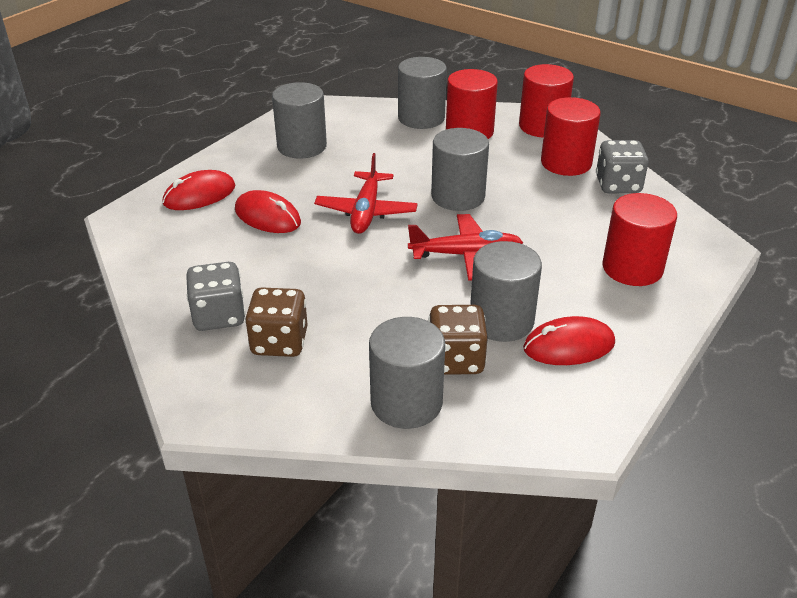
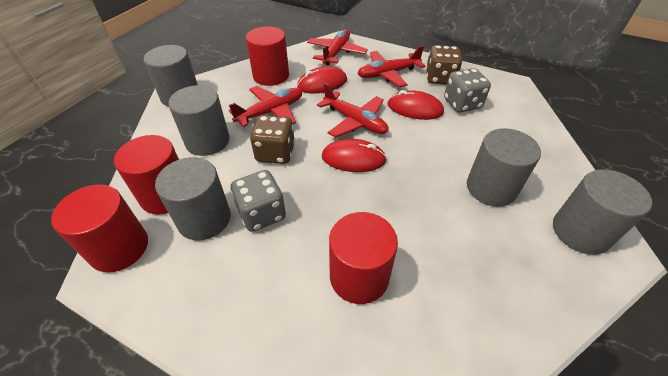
red plane: [314,153,418,234] [408,214,523,281] = 2 -> [229,86,302,127] [307,29,368,65] [317,83,389,138] [357,46,425,87] = 4

